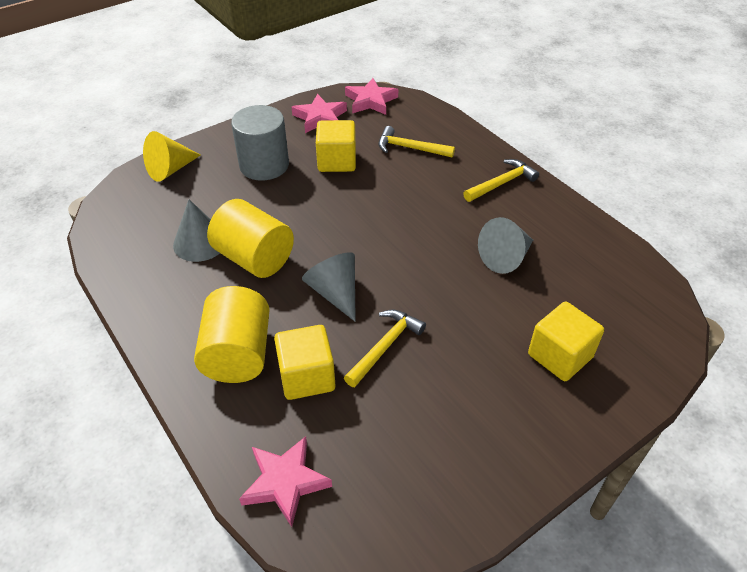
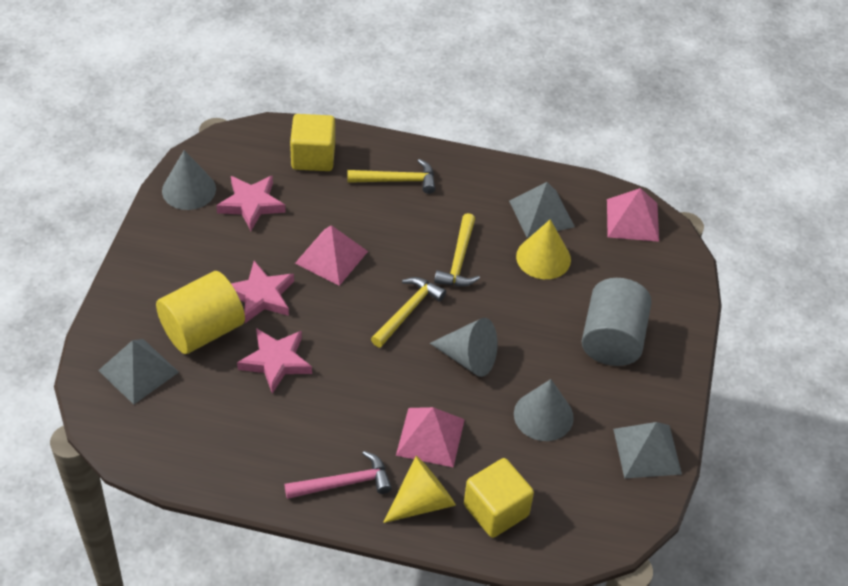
grey pyramid: none = 0 -> [98,339,179,405] [509,182,575,238] [613,422,682,479] = 3
pink hammer: none = 0 -> [284,451,392,499] = 1
pink pyramid: none = 0 -> [295,225,368,286] [396,407,465,467] [607,188,659,242] = 3
yellow cone: [143,131,200,182] = 1 -> [383,456,456,523] [516,219,571,279] = 2
yellow cube: [274,325,335,400] [316,120,356,172] [528,302,604,381] = 3 -> [290,114,335,171] [464,458,534,538] = 2
yellow cylinder: [194,286,270,383] [207,199,294,278] = 2 -> [156,271,245,354] = 1

